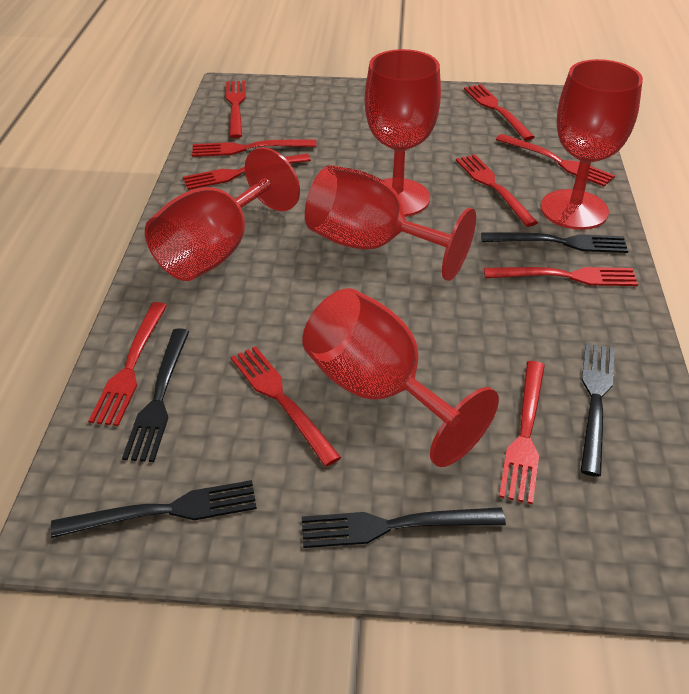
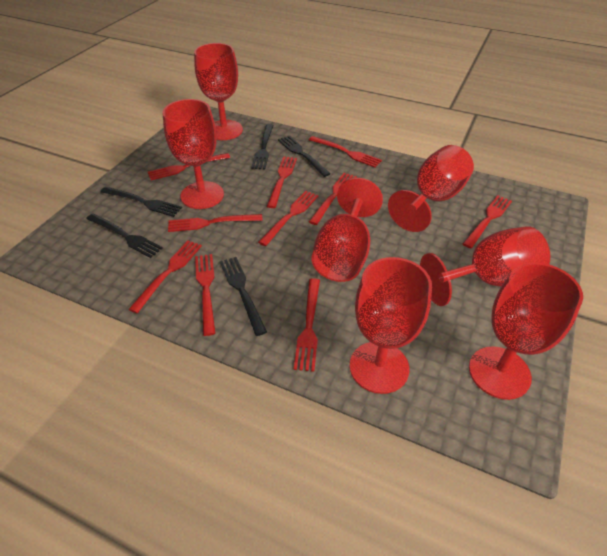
red goblet: [145,147,300,281] [302,288,499,467] [305,165,476,281] [365,49,441,217] [541,59,643,230] = 5 -> [163,99,224,209] [194,43,243,140] [312,178,383,282] [350,257,432,394] [388,145,474,232] [420,226,550,306] [469,262,583,400] = 7

